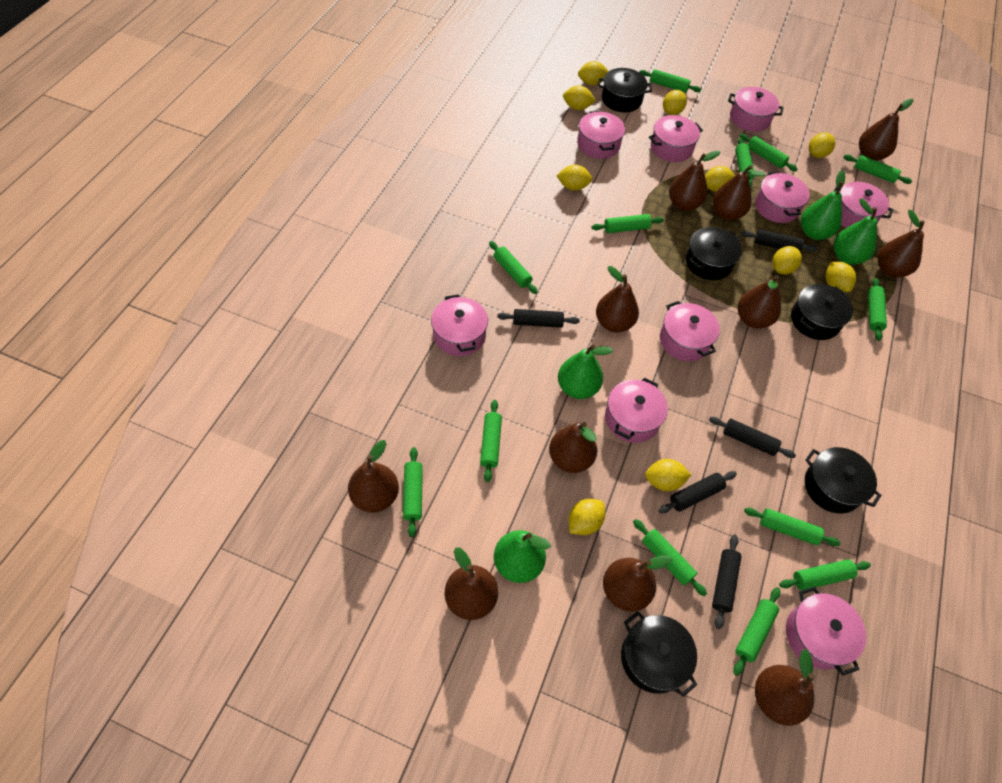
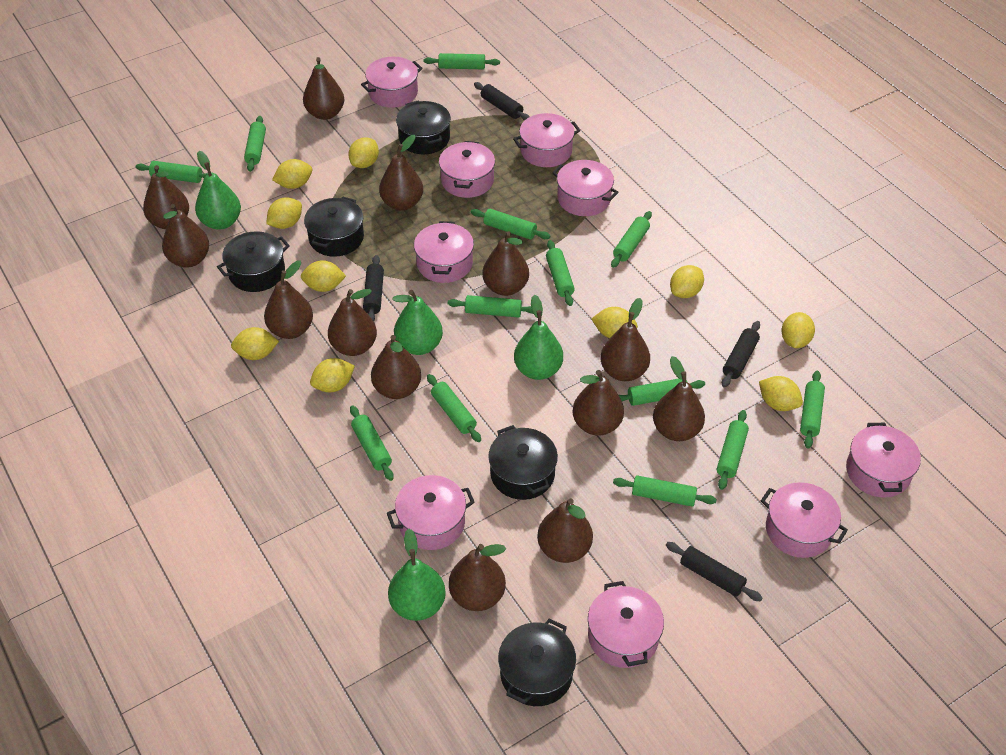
black rolling pin: [497,309,580,328] [659,471,737,513] [709,417,796,458] [712,535,742,629] [741,229,817,252] = 5 -> [363,255,384,322] [474,82,530,121] [666,542,762,601] [722,321,760,387] = 4
brown pear: [348,440,399,513] [445,547,498,620] [549,422,597,473] [596,266,639,332] [603,556,672,612] [669,150,721,211] [712,165,765,221] [738,275,781,329] [755,649,815,726] [859,98,913,161] [878,210,925,278] = 11 -> [143,165,189,229] [162,204,209,268] [264,260,313,339] [303,57,344,120] [328,289,377,356] [371,335,421,399] [379,135,423,211] [449,544,506,611] [482,231,529,296] [537,498,593,563] [573,370,624,436] [600,298,650,381] [653,356,705,441] = 13

